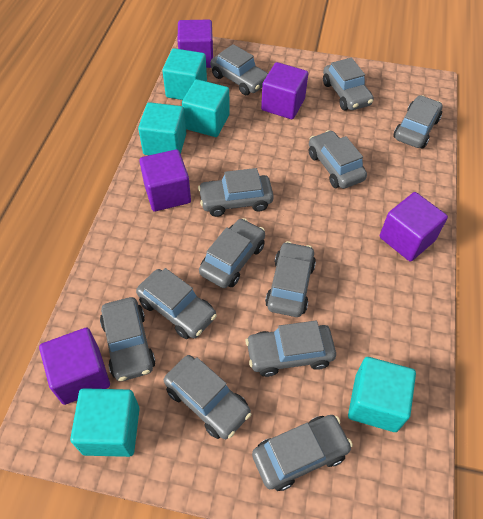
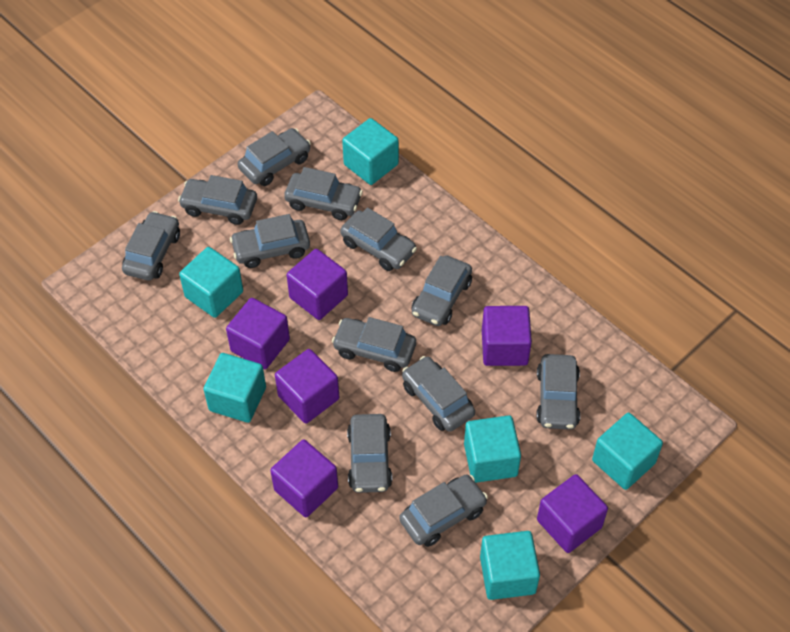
purple cube: [39,328,110,405] [139,149,191,211] [178,20,213,68] [261,62,308,119] [380,192,448,261] = 5 -> [226,298,290,369] [270,440,338,517] [275,349,339,424] [287,249,348,320] [482,306,532,366] [537,474,608,553] = 6
turquoise cube: [70,388,140,457] [138,102,186,155] [163,48,207,100] [182,79,229,137] [348,357,416,432] = 5 -> [179,247,243,318] [203,353,266,423] [342,118,399,185] [464,415,521,483] [480,531,540,600] [592,413,663,490] = 6

